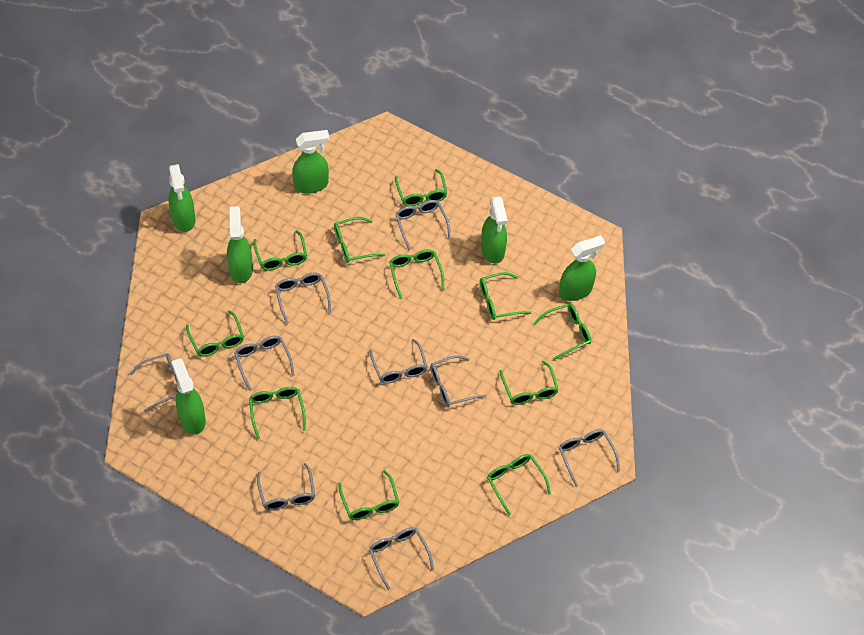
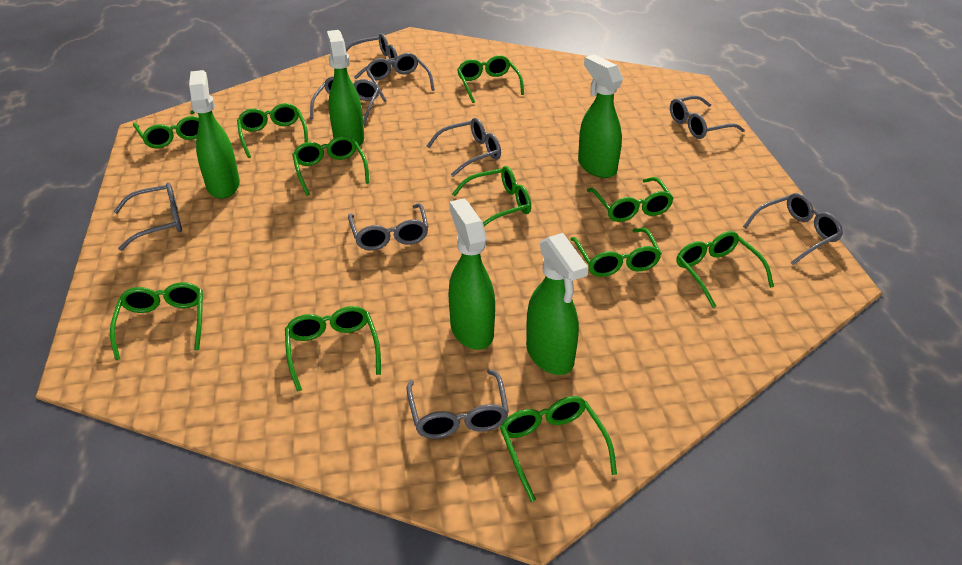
green spray bottle: [168,164,196,232] [172,358,206,434] [227,206,253,283] [292,130,330,194] [481,196,508,264] [559,235,605,301] = 6 -> [189,70,240,199] [327,30,364,149] [449,199,495,350] [526,233,588,375] [578,54,623,178] = 5

